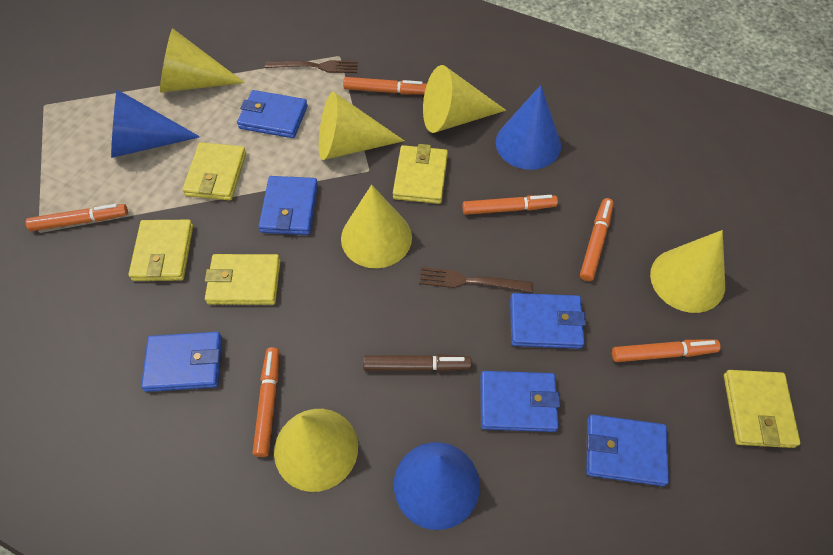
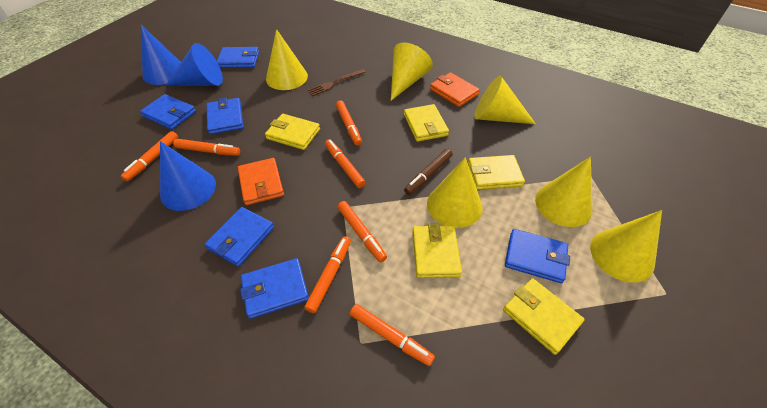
brown fork: [265,60,358,73] [420,267,533,292] = 2 -> [307,69,366,96] = 1
orange marker: [26,204,128,231] [253,347,279,457] [343,77,427,94] [463,195,558,215] [580,198,614,281] [612,339,720,362] = 6 -> [121,131,178,182] [173,139,240,156] [304,236,351,313] [325,139,366,188] [336,100,362,146] [337,201,387,262] [350,304,435,366] = 7
orange wallet: none = 0 -> [238,158,284,205] [430,72,480,107] = 2

